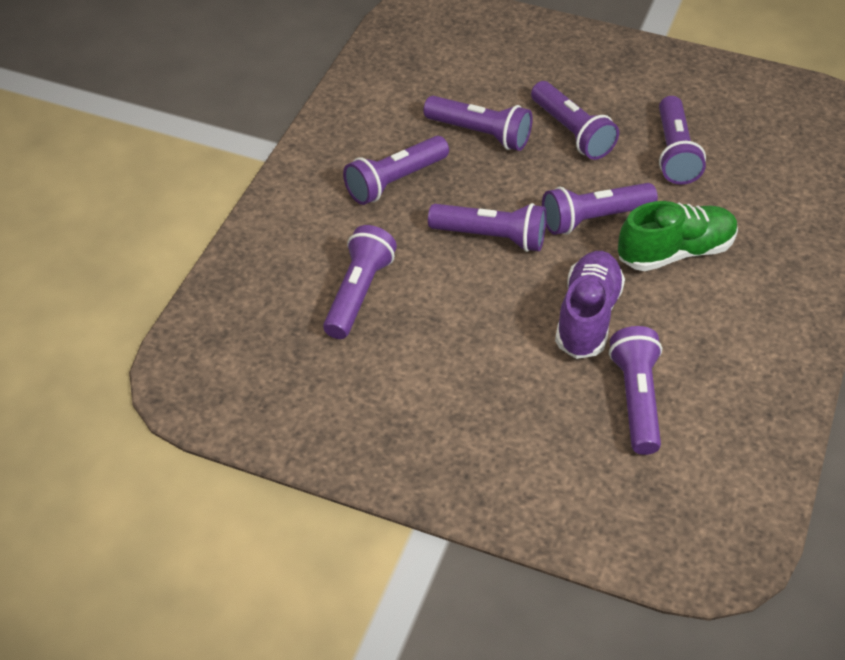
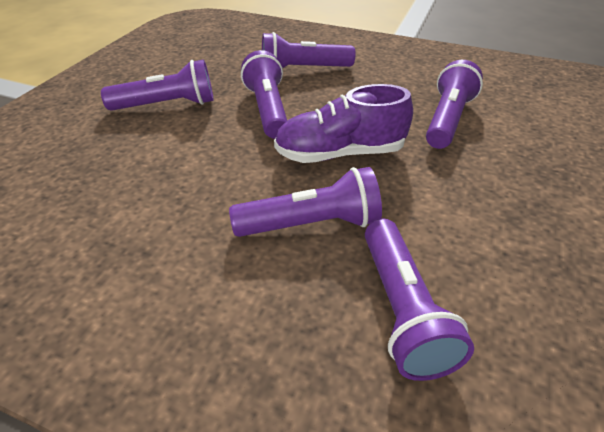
green shoe: [618,201,738,271] = 1 -> none = 0
purple flashlight: [323,225,397,339] [343,136,449,205] [423,96,533,151] [428,203,547,252] [531,81,619,160] [542,183,658,235] [609,326,662,455] [659,96,706,185] = 8 -> [101,60,214,111] [229,167,382,237] [241,50,287,139] [262,32,355,68] [365,219,474,381] [426,60,483,149] = 6

